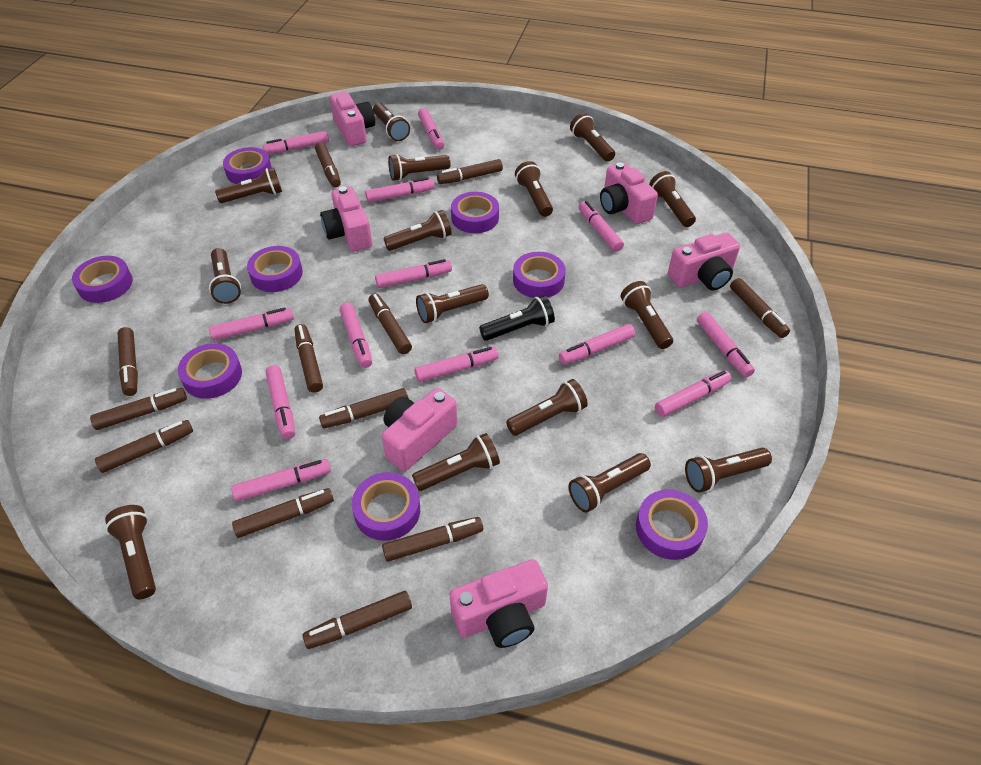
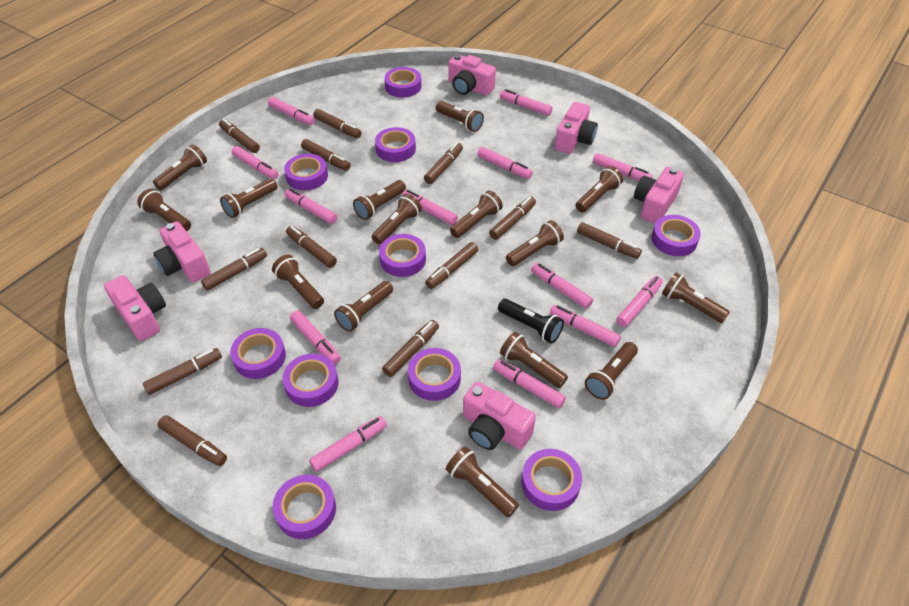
purple tape: [72,256,133,303] [178,343,242,399] [223,147,272,184] [247,246,303,292] [352,472,420,541] [451,192,499,233] [513,252,566,298] [636,490,708,560] = 8 -> [230,328,286,379] [273,475,336,539] [283,354,338,407] [284,154,328,191] [375,127,416,162] [379,234,426,277] [384,67,422,98] [408,348,461,401] [522,449,582,511] [652,215,701,256] = 10

